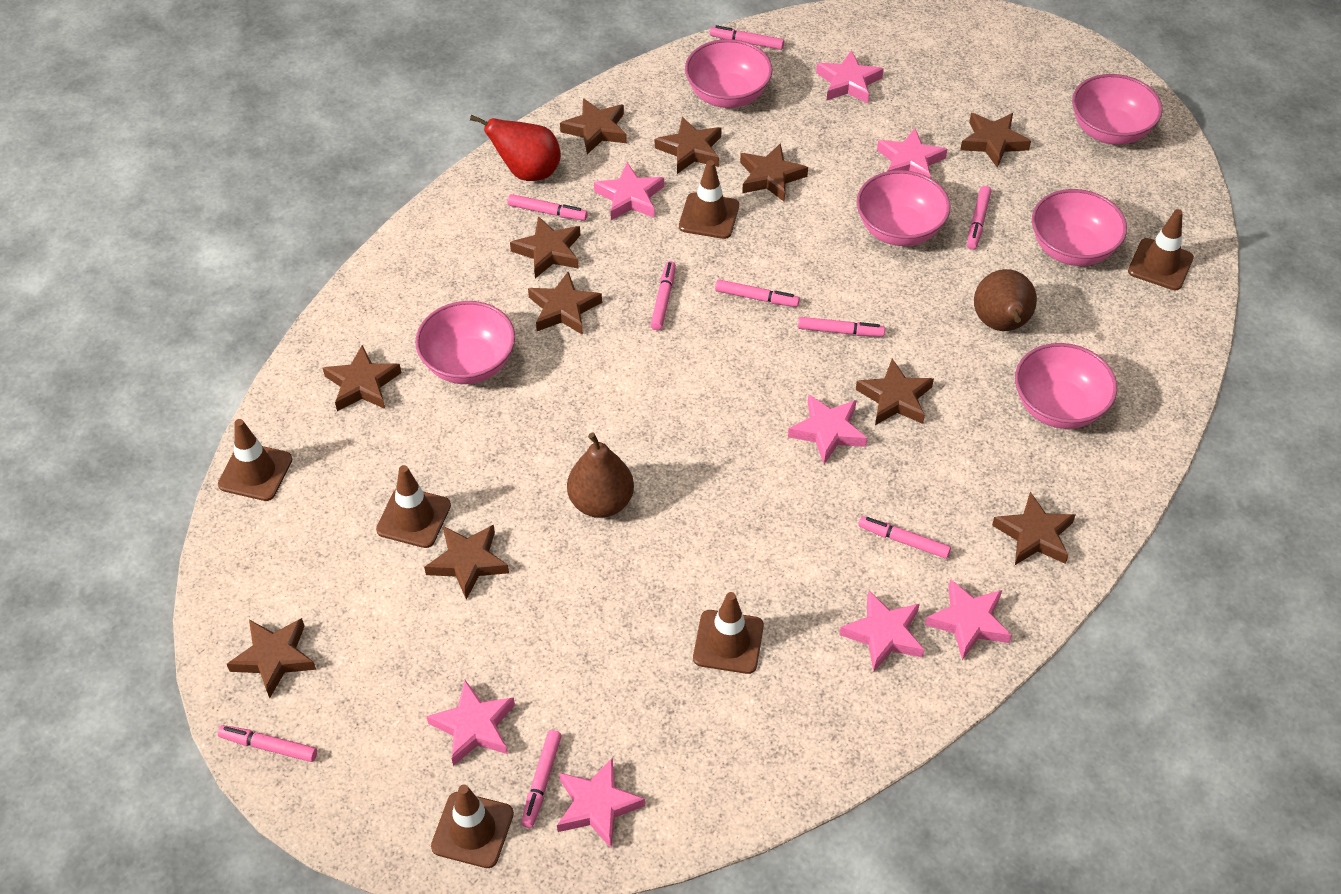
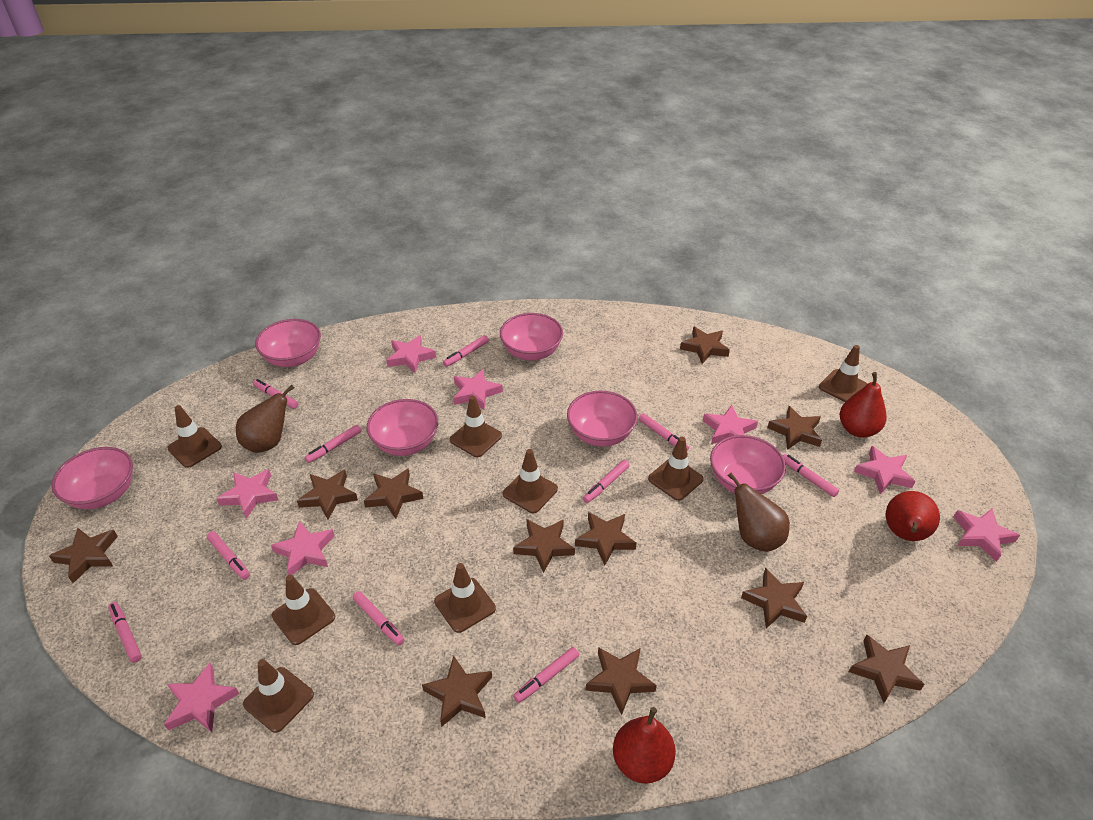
brown traffic cone: [218,419,292,501] [376,465,451,548] [431,785,514,868] [679,160,739,239] [693,592,764,674] [1128,209,1194,290] = 6 -> [167,405,222,468] [243,659,314,733] [272,575,335,645] [434,563,496,633] [450,396,502,457] [503,449,558,513] [648,437,703,501] [819,345,867,402] = 8
pink marker: [218,725,317,762] [508,194,588,221] [521,730,562,828] [650,261,676,330] [710,25,784,50] [715,279,800,307] [798,317,885,337] [858,516,951,559] [967,186,991,250] = 9 -> [108,602,142,663] [207,531,250,580] [253,379,299,409] [305,425,361,463] [353,591,405,646] [443,335,489,367] [513,647,579,703] [583,460,630,503] [639,413,689,451] [783,454,839,497] = 10
red pear: [470,115,561,181] = 1 -> [613,707,676,784] [840,372,886,438] [886,491,940,541] = 3

